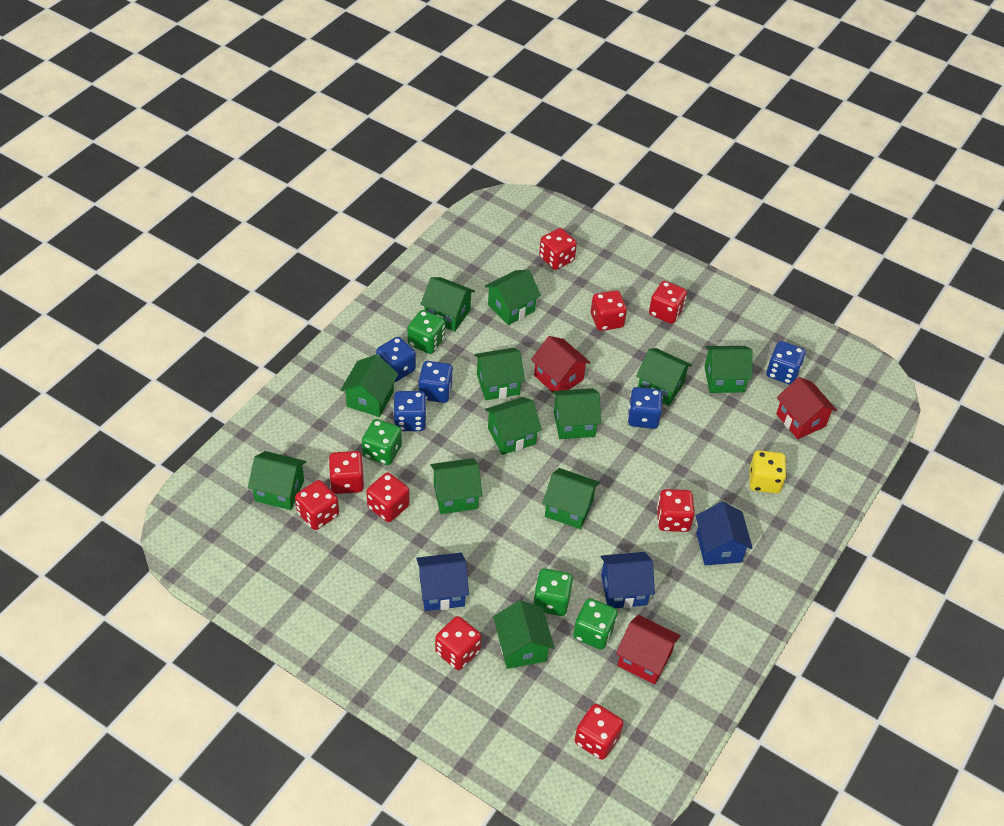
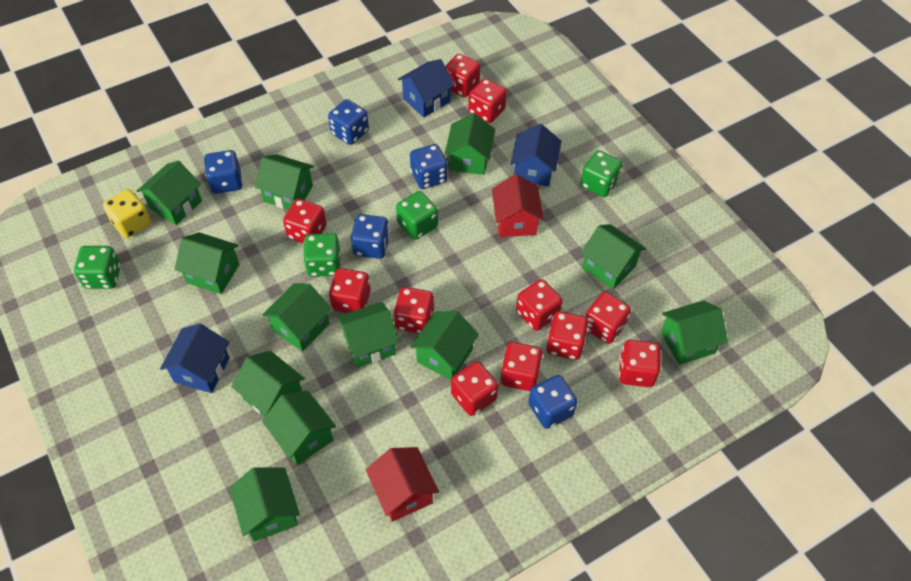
red dice: [295,480,339,530] [329,451,364,494] [366,473,410,522] [435,616,482,670] [539,228,577,270] [575,704,624,760] [591,290,627,331] [649,281,687,324] [657,489,695,532] = 9 -> [283,199,327,244] [329,268,371,313] [394,287,434,334] [445,54,480,97] [451,361,498,416] [468,78,507,123] [500,342,543,391] [516,279,562,331] [546,311,588,360] [585,292,631,344] [619,340,661,387] = 11
red house: [531,336,591,392] [616,615,681,684] [776,377,837,439] = 3 -> [366,447,439,522] [492,174,544,237] = 2

